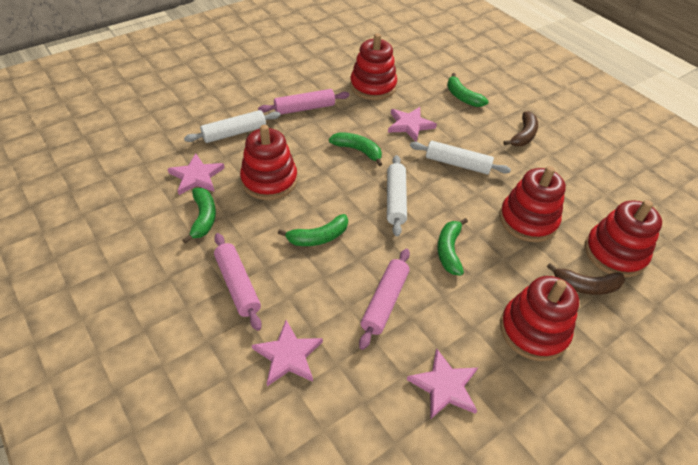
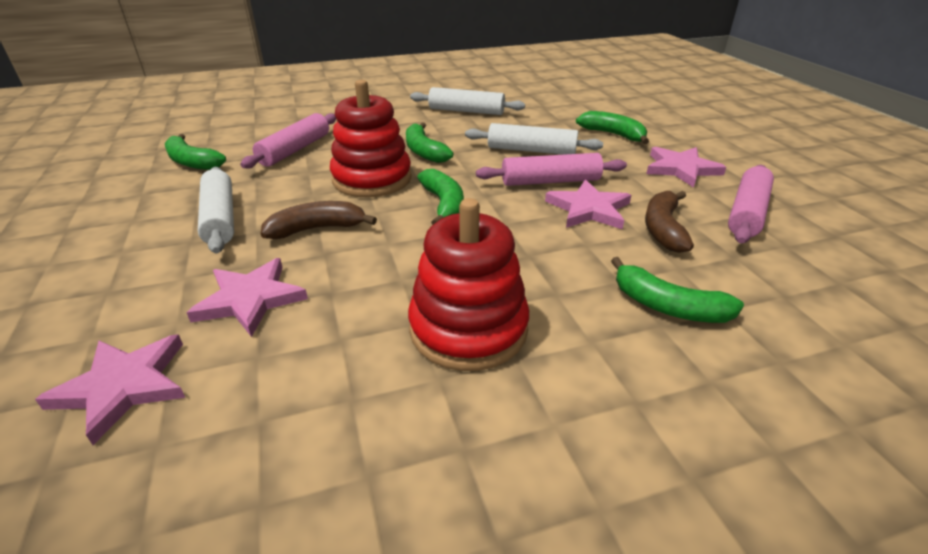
red stacking toy: [240,125,297,200] [350,33,397,100] [499,166,566,242] [500,276,579,361] [585,200,662,277] = 5 -> [330,80,412,197] [408,198,529,371] = 2

